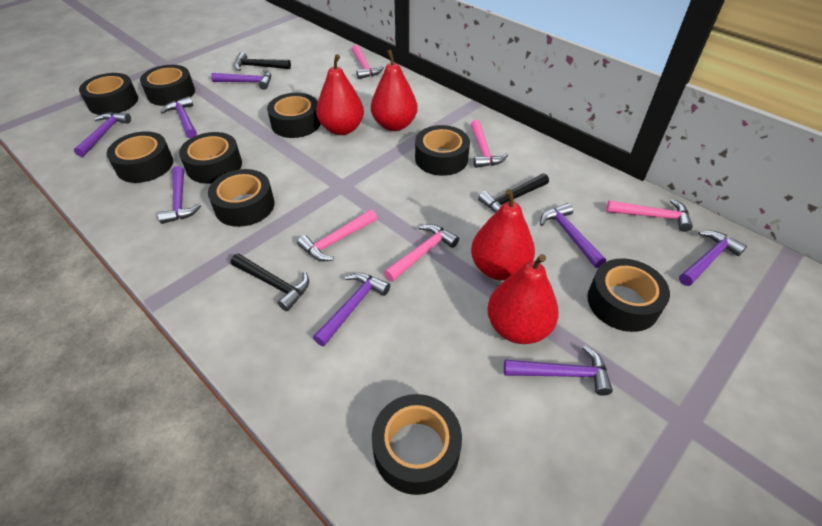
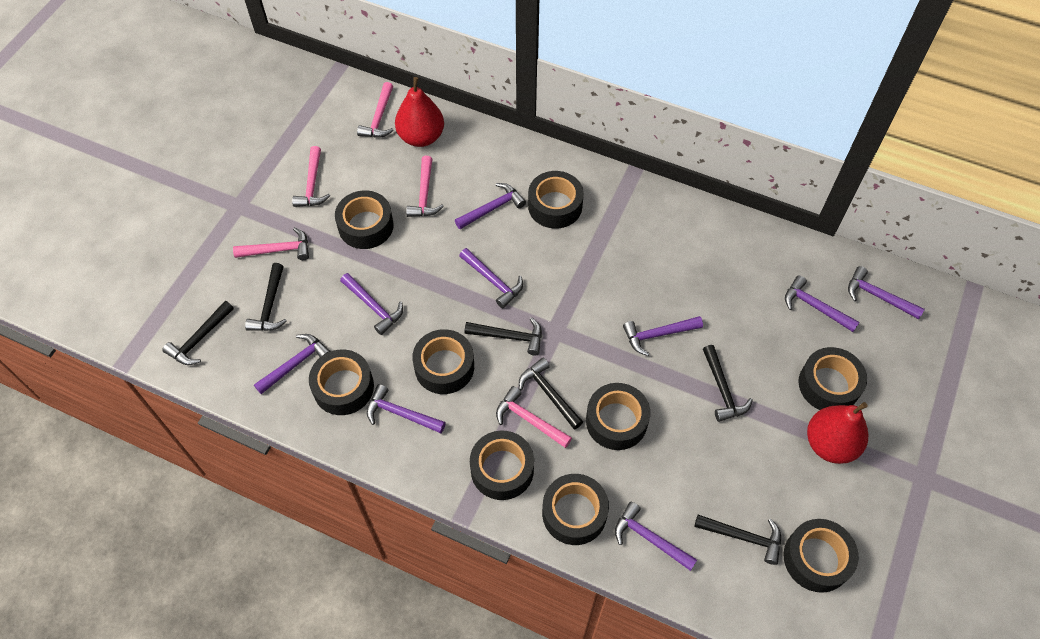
black hammer: [231,253,309,311] [234,52,291,71] [478,173,549,213] = 3 -> [162,301,234,365] [245,263,287,331] [464,317,542,355] [519,357,583,430] [694,515,781,565] [703,345,753,422] = 6
purple hammer: [74,112,131,157] [158,166,201,224] [160,96,197,138] [211,70,271,90] [313,273,390,346] [504,346,613,396] [540,203,606,268] [679,231,747,286] = 8 -> [254,334,331,394] [340,273,403,335] [366,384,446,433] [455,183,526,229] [459,248,523,308] [615,502,697,571] [623,316,703,356] [785,275,860,332] [848,266,925,319] = 9
red pear: [316,54,364,135] [371,50,417,131] [471,189,535,281] [487,254,559,344] = 4 -> [395,77,444,147] [807,402,868,464] = 2

